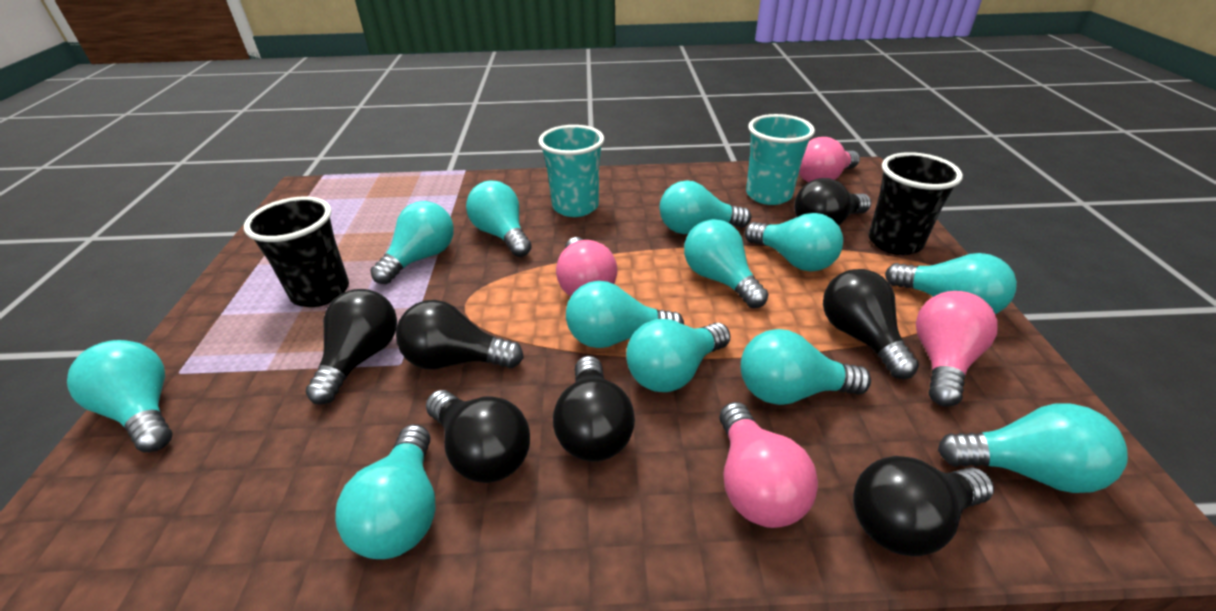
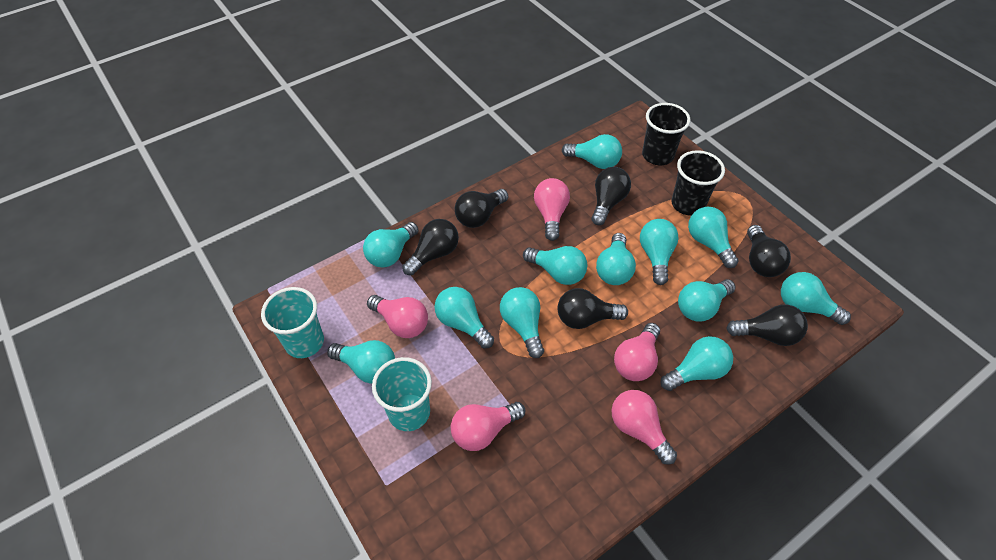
black light bulb: [306,289,397,405] [396,300,524,369] [426,390,530,483] [553,356,635,462] [794,178,871,225] [823,269,919,379] [853,456,994,556] = 7 -> [402,219,459,276] [455,189,508,228] [558,288,628,329] [591,167,631,225] [726,305,808,346] [747,225,791,277] = 6
pink light bulb: [556,237,618,296] [720,402,818,528] [799,137,860,182] [916,291,998,407] = 4 -> [367,295,428,338] [451,402,526,451] [534,178,570,241] [611,390,677,465] [614,323,660,381] = 5

